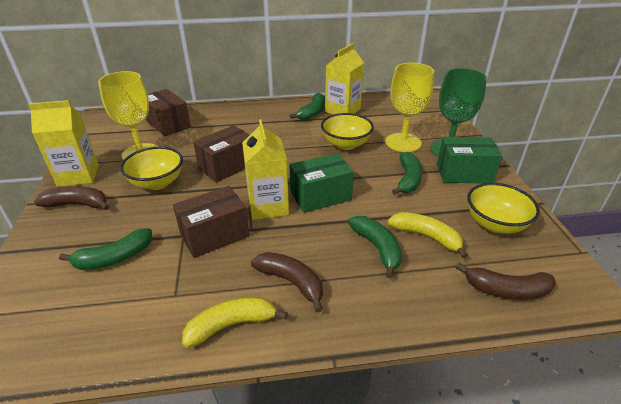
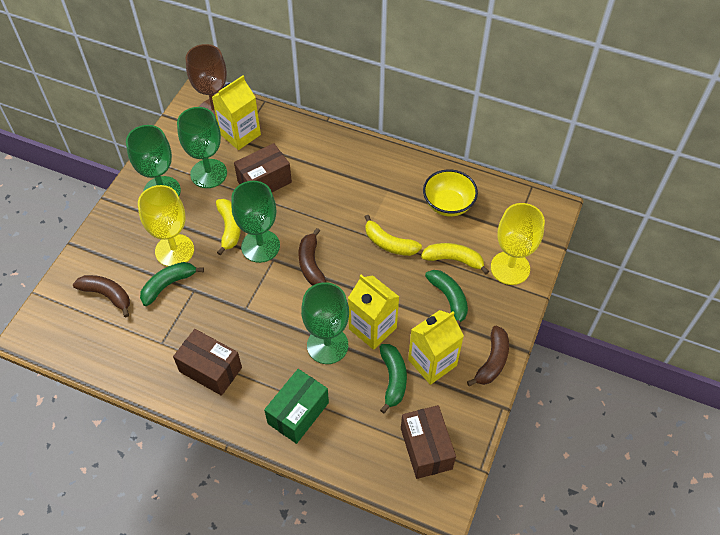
brown goblet: none = 0 -> [186,44,227,120] = 1
green banana: [59,228,153,270] [290,93,325,120] [348,216,402,278] [392,152,423,195] = 4 -> [140,262,204,306] [379,344,407,414] [425,270,468,327] = 3
green box: [290,153,354,213] [437,137,502,183] = 2 -> [264,369,329,444] = 1
green goblet: [430,68,487,156] = 1 -> [126,125,181,196] [177,107,227,188] [231,181,280,263] [301,282,349,364] = 4
yellow banana: [182,297,288,348] [388,212,468,258] = 2 -> [216,199,241,255] [365,215,422,256] [421,243,489,274] = 3
yellow bowl: [120,147,183,190] [321,113,374,150] [467,183,540,234] = 3 -> [423,169,478,217] = 1

